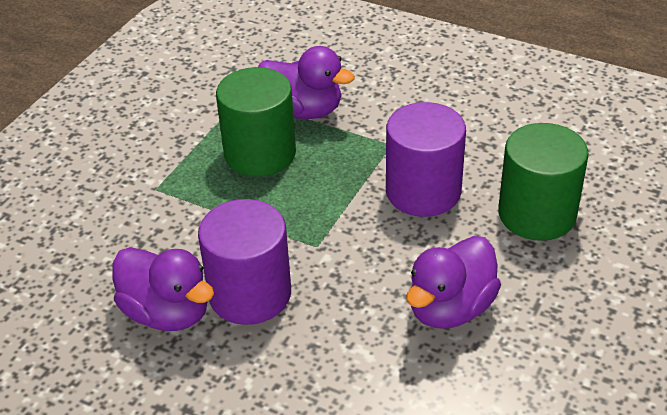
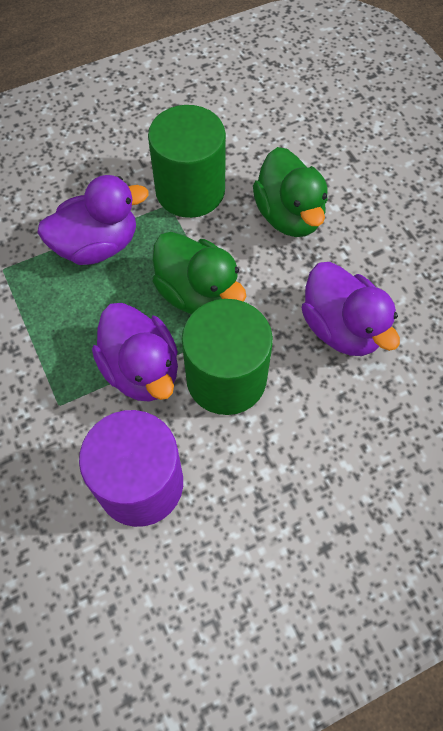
green duck: none = 0 -> [152,232,246,314] [253,147,328,237] = 2
purple cylinder: [198,199,291,325] [386,102,466,217] = 2 -> [79,410,183,527] = 1

